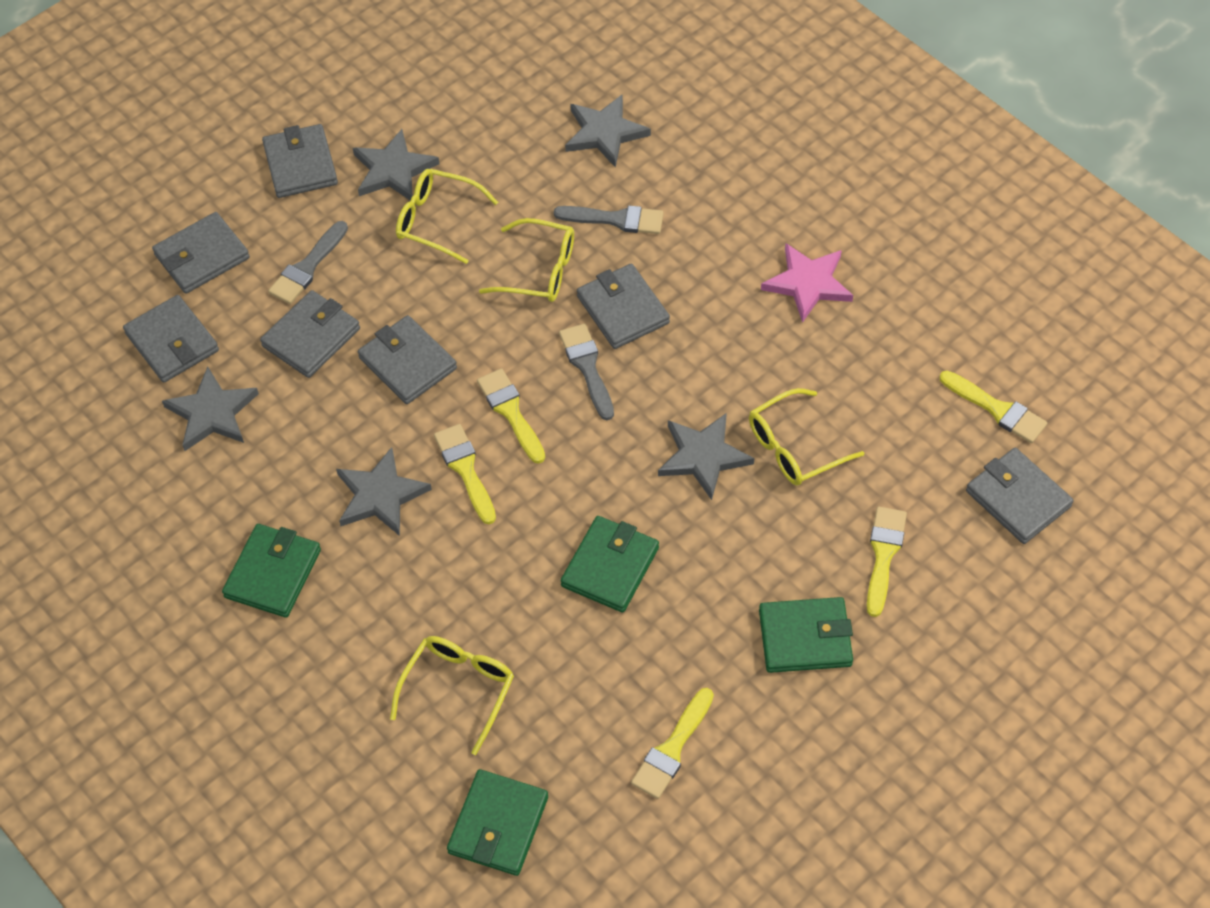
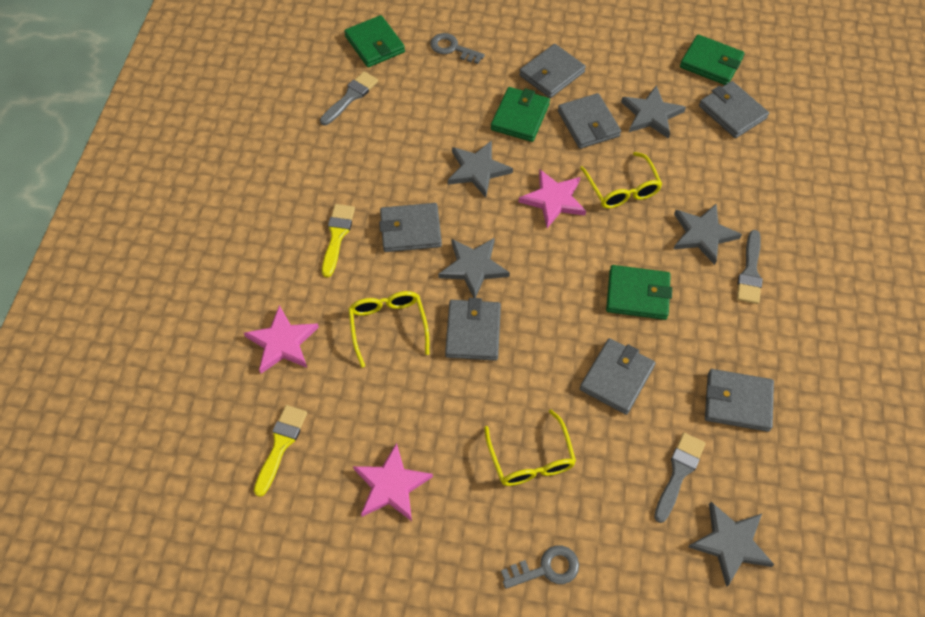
grey key: none = 0 -> [430,33,485,64] [501,545,579,589] = 2
pink star: [761,244,853,323] = 1 -> [244,305,319,374] [353,443,433,521] [519,170,586,228] = 3
yellow brush: [434,424,496,524] [477,368,545,464] [631,688,714,799] [867,507,907,617] [939,371,1047,443] = 5 -> [254,405,307,497] [322,204,355,277] = 2
yellow glasses: [390,636,514,755] [396,169,498,264] [479,218,574,302] [749,388,864,486] = 4 -> [348,291,429,368] [484,409,576,486] [580,152,662,208] = 3

